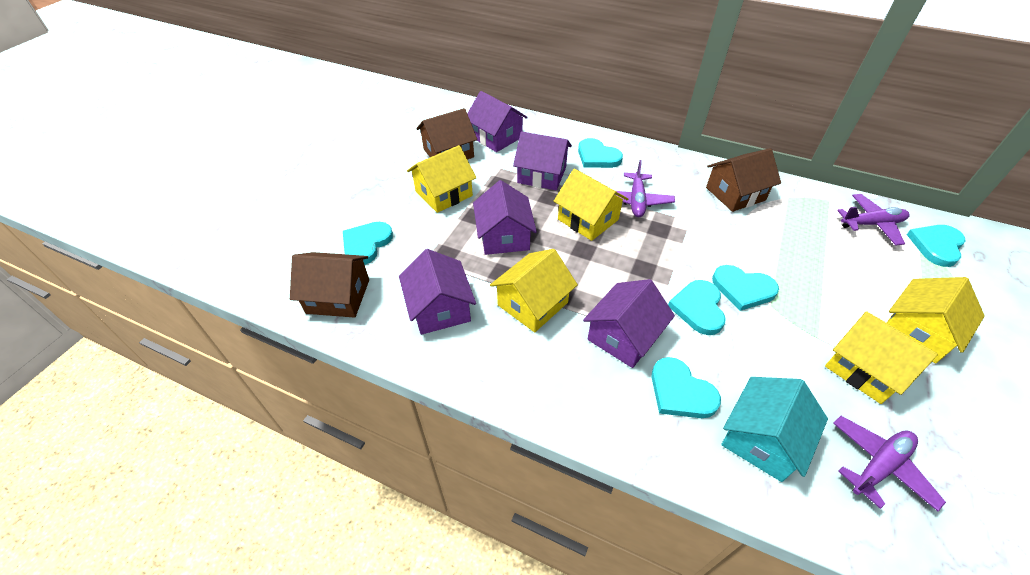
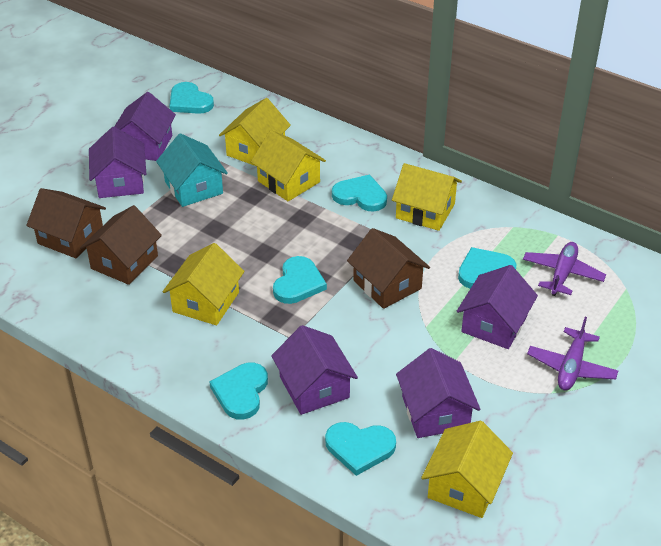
purple plane: [615,160,675,217] [833,416,946,511] [837,194,910,246] = 3 -> [523,242,606,296] [527,317,618,391] = 2

